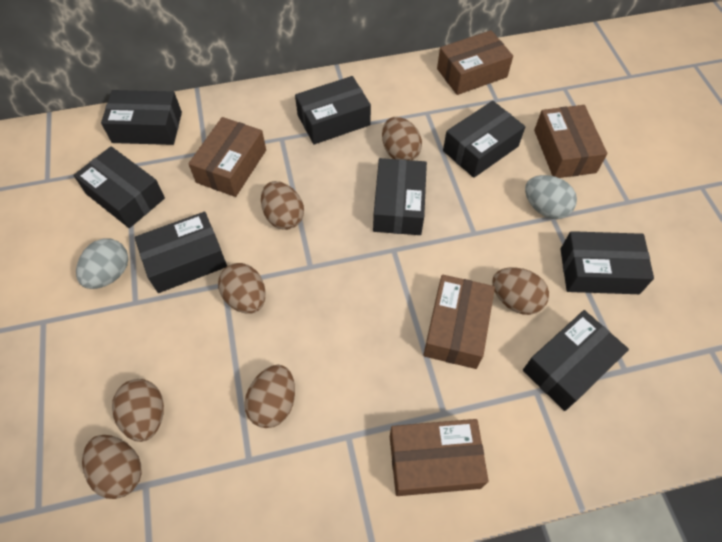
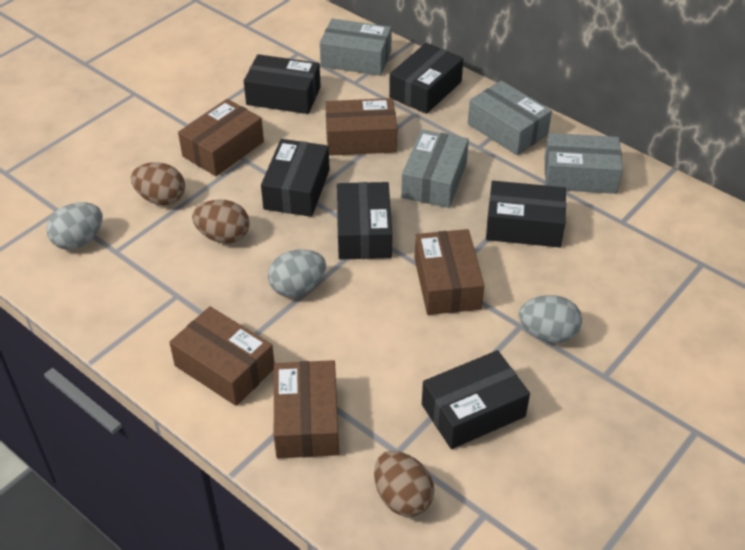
black box: [73,146,165,228] [101,90,182,145] [135,212,227,293] [295,76,371,145] [373,158,427,235] [443,101,525,178] [523,310,629,411] [560,231,654,294] = 8 -> [244,54,321,114] [261,139,330,217] [337,182,392,260] [389,43,463,114] [422,350,530,449] [486,181,566,247] = 6
brown egg: [82,435,142,499] [112,379,164,442] [218,263,266,314] [244,365,295,428] [261,181,304,230] [382,117,422,160] [492,267,549,315] = 7 -> [131,162,185,205] [192,200,250,243] [374,451,434,517] = 3
grey box: none = 0 -> [320,19,392,76] [401,129,469,208] [468,80,552,155] [545,133,623,194] = 4
grey egg: [76,238,128,289] [525,175,577,219] = 2 -> [46,202,103,250] [268,249,326,297] [519,295,582,343] = 3

